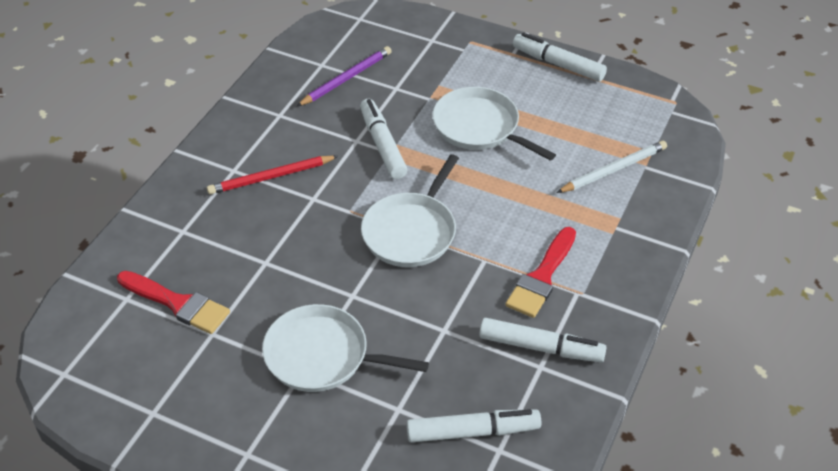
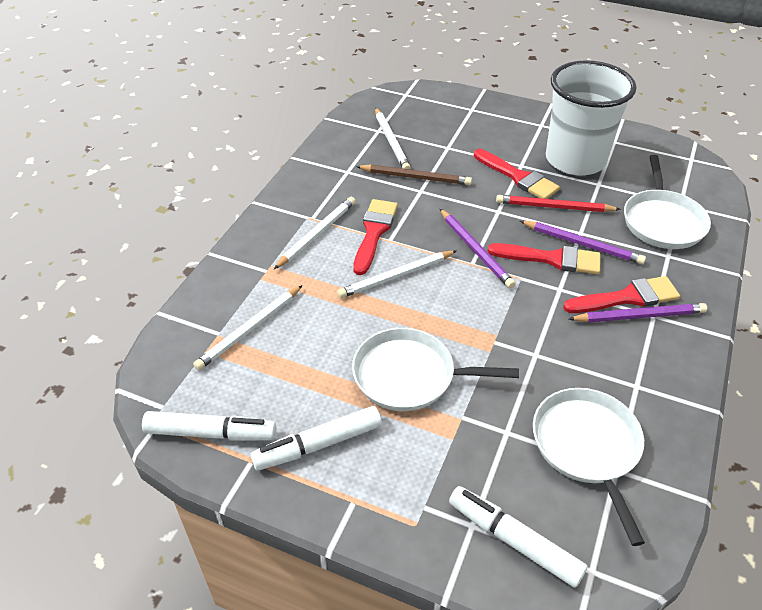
brown pencil: none = 0 -> [356,164,472,185] = 1
purple pencil: [297,46,392,106] = 1 -> [440,209,515,288] [520,221,646,264] [569,303,707,323] = 3
red brush: [117,271,230,334] [505,227,576,318] = 2 -> [353,199,398,275] [474,149,560,199] [487,243,601,274] [563,276,680,313] = 4
white cup: none = 0 -> [546,60,636,176] = 1
white marker: [360,99,408,179] [407,409,541,443] [479,318,607,363] [513,33,607,82] = 4 -> [142,411,276,441] [251,406,382,471] [449,486,588,588] = 3
white pencil: [556,141,667,193] = 1 -> [193,285,302,370] [274,197,355,269] [337,250,457,298] [375,107,411,169] = 4

